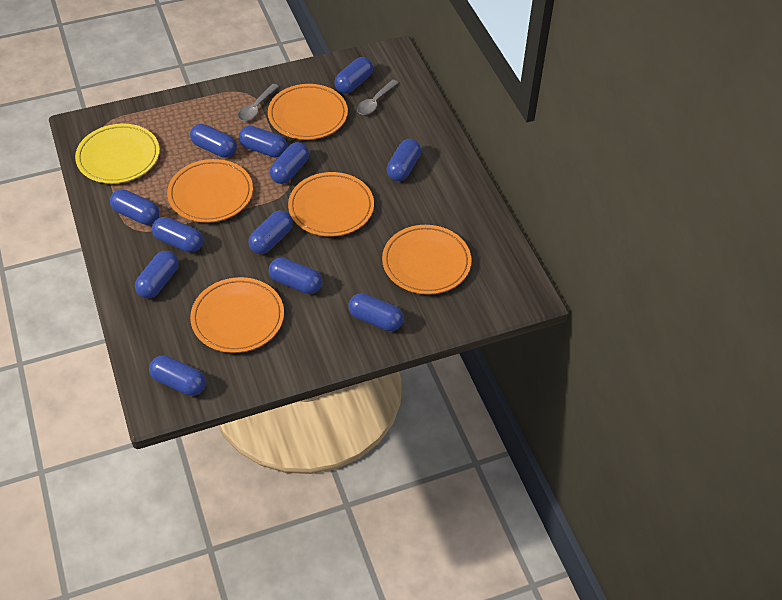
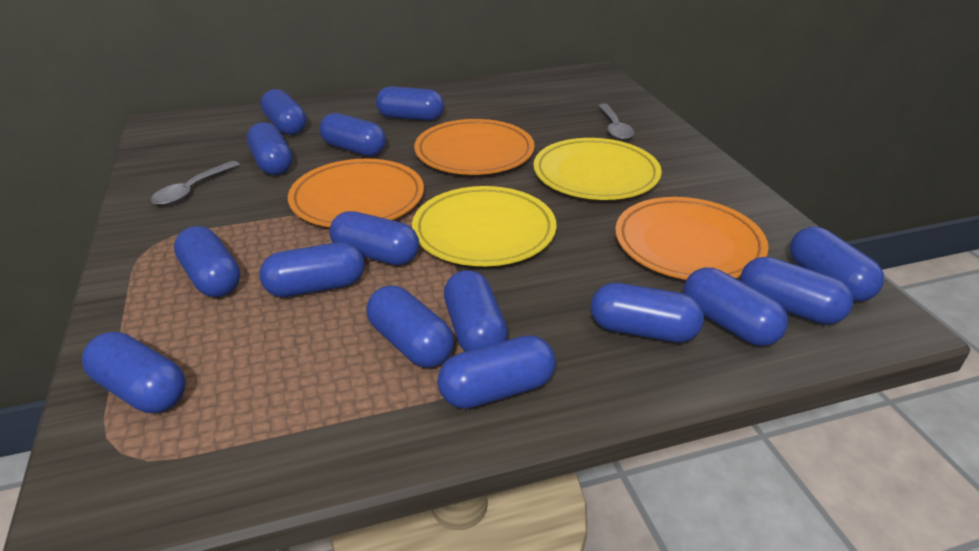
blue capsule: [110,189,160,225] [135,251,179,298] [149,355,206,396] [152,217,203,253] [190,124,237,158] [239,126,287,158] [248,210,293,254] [269,258,322,294] [270,142,309,184] [335,57,373,94] [348,293,404,331] [387,139,421,181] = 12 -> [82,332,186,413] [174,226,240,297] [247,122,292,175] [260,242,365,297] [261,89,306,135] [319,113,386,156] [329,211,419,265] [367,286,454,368] [376,86,444,121] [438,335,555,409] [444,270,508,352] [591,283,704,343] [683,268,788,346] [740,257,854,325] [790,227,884,302] = 15
orange plate: [167,159,253,223] [190,277,284,353] [268,84,348,140] [288,172,374,237] [382,225,471,294] = 5 -> [288,159,424,227] [414,119,535,175] [615,197,768,280] = 3
yellow plate: [75,123,160,184] = 1 -> [412,186,557,266] [533,138,662,200] = 2

